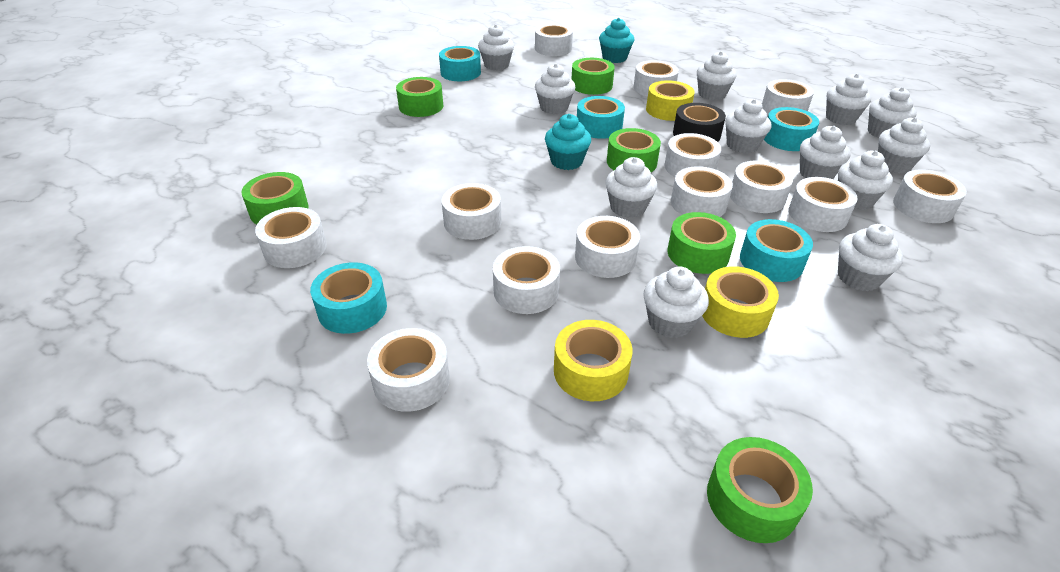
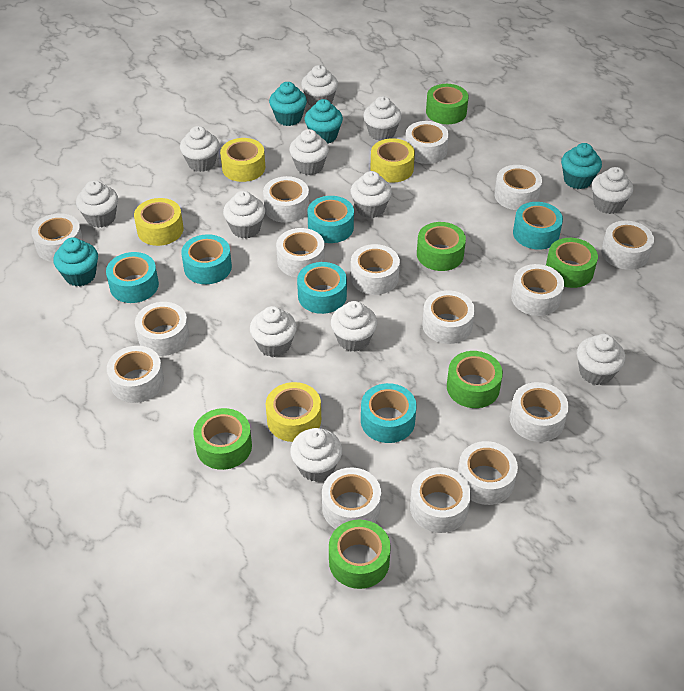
black tape: [673,103,726,142] = 1 -> none = 0
turquoise cupcake: [545,114,591,170] [599,18,634,63] = 2 -> [53,237,98,286] [269,82,307,126] [305,99,343,144] [561,143,602,189] = 4
turquoise tape: [310,262,387,334] [439,46,481,81] [577,96,625,139] [740,219,813,282] [764,107,819,151] = 5 -> [106,252,159,303] [181,234,232,284] [297,262,347,314] [307,196,354,243] [361,383,417,443] [513,202,563,250] = 6
white tape: [255,207,327,268] [367,328,450,412] [442,183,501,240] [493,246,560,314] [535,24,573,56] [575,216,640,278] [633,60,679,96] [665,133,721,177] [671,166,733,217] [730,161,793,213] [762,79,814,114] [789,177,858,232] [893,169,967,223] = 13 -> [31,213,84,262] [107,346,164,403] [135,302,189,356] [263,176,309,223] [276,228,325,277] [322,468,381,529] [351,244,400,295] [405,121,449,164] [410,467,471,533] [422,290,475,344] [458,441,518,505] [494,165,542,210] [510,382,569,442] [511,264,564,316] [601,221,654,270] = 15
yellow tape: [554,320,633,401] [646,80,695,121] [702,266,779,338] = 3 -> [134,198,184,246] [220,138,265,182] [266,382,321,442] [371,138,415,182] = 4

